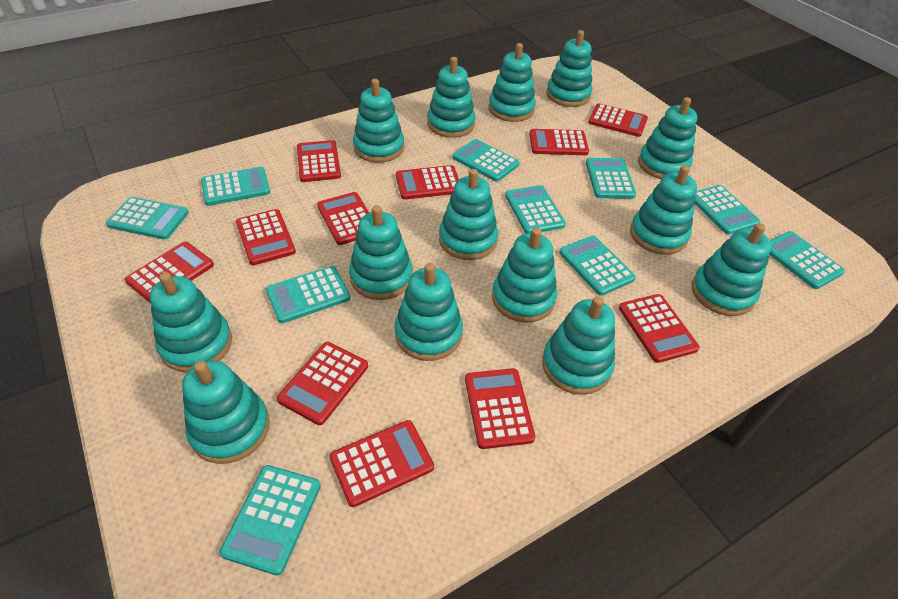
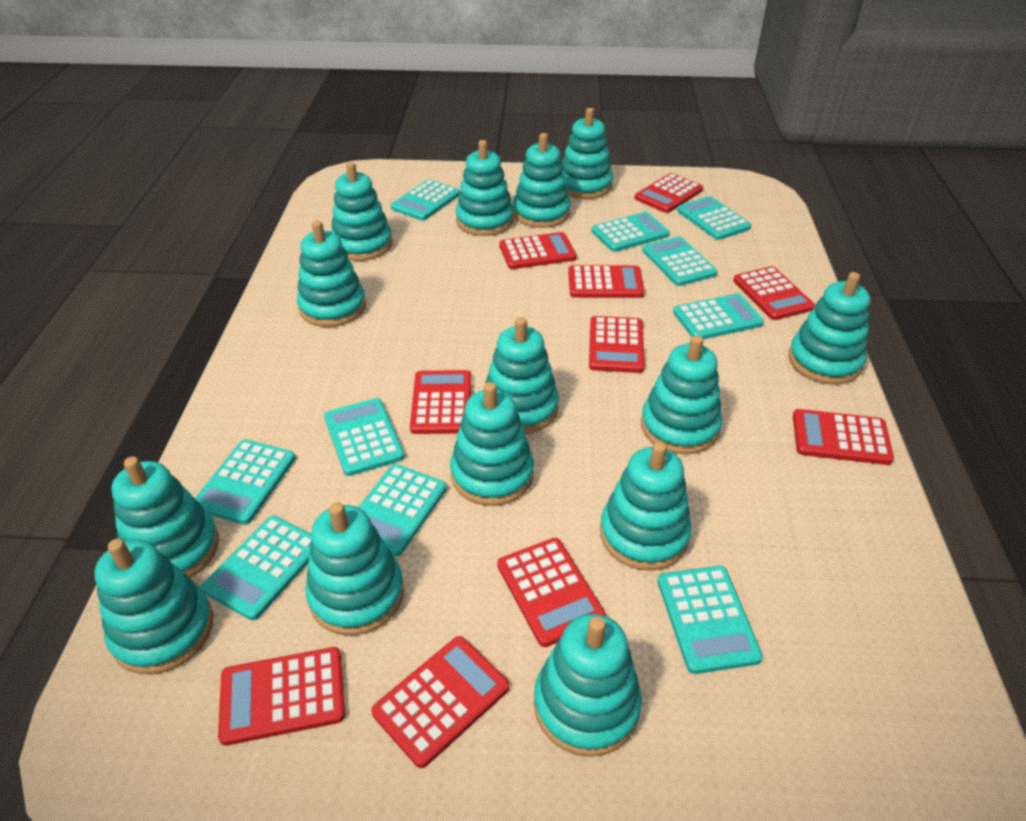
red calculator: [125,242,214,304] [236,209,296,265] [277,342,368,425] [297,140,341,182] [317,192,369,245] [330,420,434,507] [396,165,459,200] [465,368,535,449] [529,129,589,155] [588,103,648,137] [619,294,700,363] = 11 -> [218,647,345,746] [371,636,509,768] [410,370,471,434] [497,538,606,647] [499,232,577,269] [568,265,645,298] [589,316,645,373] [634,173,703,213] [733,266,815,320] [793,409,894,465] = 10

